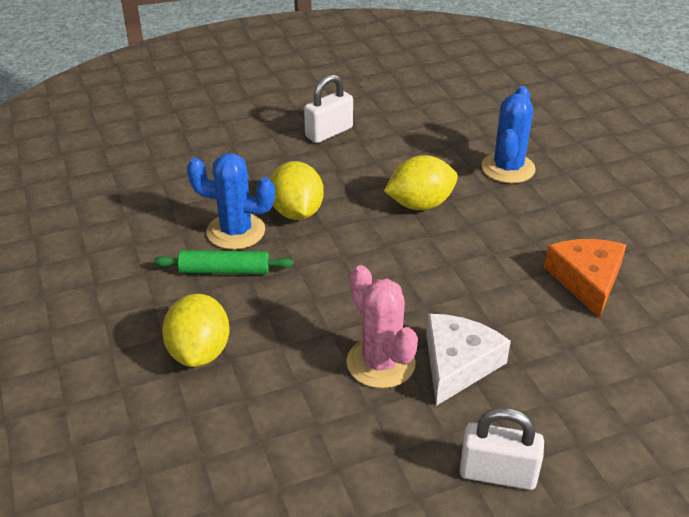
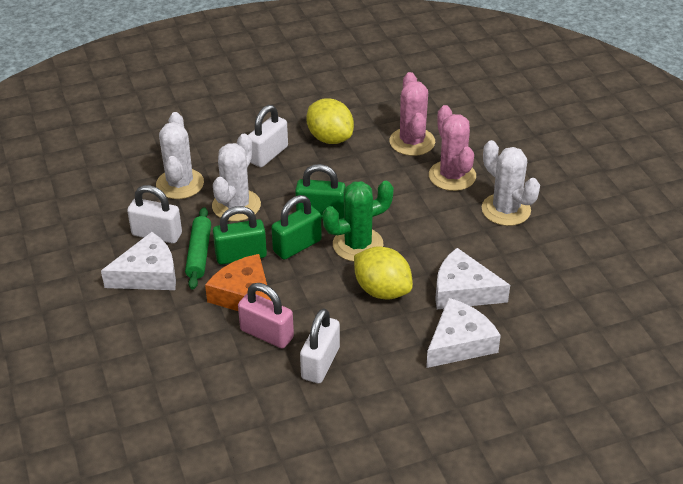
blue cactus: [186,153,275,250] [481,86,535,183] = 2 -> none = 0
green cactus: none = 0 -> [322,181,394,262] = 1
green padlock: none = 0 -> [213,206,267,265] [271,195,322,260] [295,164,346,219] = 3
pink cactus: [346,265,418,388] = 1 -> [389,72,435,156] [429,105,476,191] = 2
pink padlock: none = 0 -> [238,283,294,348] = 1
white cactus: none = 0 -> [156,112,204,199] [212,134,261,222] [482,140,540,226] = 3
white cheese: [426,314,511,406] = 1 -> [101,232,176,290] [426,298,501,368] [435,248,510,309] = 3
white padlock: [304,74,353,143] [459,408,544,490] = 2 -> [127,185,182,244] [248,105,288,167] [300,308,340,383] = 3
yellow lemon: [162,294,230,367] [270,161,324,220] [384,155,458,210] = 3 -> [306,99,354,144] [354,246,413,300] = 2

